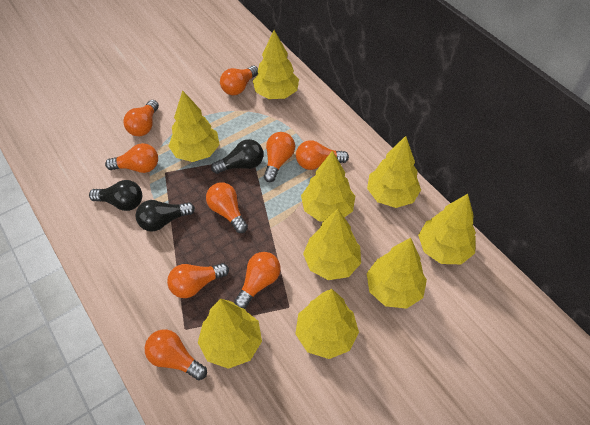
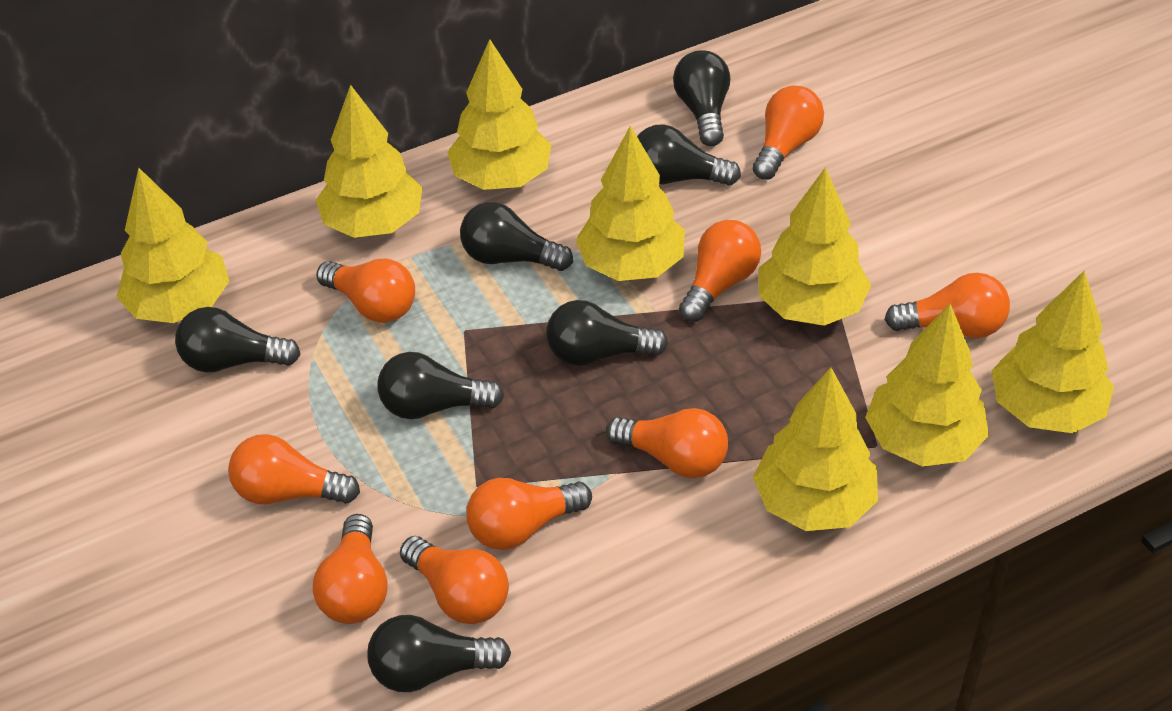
black light bulb: [89,180,142,211] [135,200,195,232] [211,139,263,174] = 3 -> [175,307,301,373] [367,615,511,692] [378,352,504,419] [460,202,573,271] [546,300,668,366] [637,124,741,186] [673,50,730,146] = 7
yellow tree: [168,90,220,162] [198,298,262,369] [253,30,299,99] [295,289,359,359] [301,150,355,221] [303,209,361,280] [367,136,421,208] [367,238,427,309] [418,194,476,264] = 9 -> [116,168,230,323] [316,85,423,238] [447,39,551,190] [576,126,685,281] [753,367,878,531] [759,167,871,326] [865,304,989,467] [992,271,1114,433] = 8

